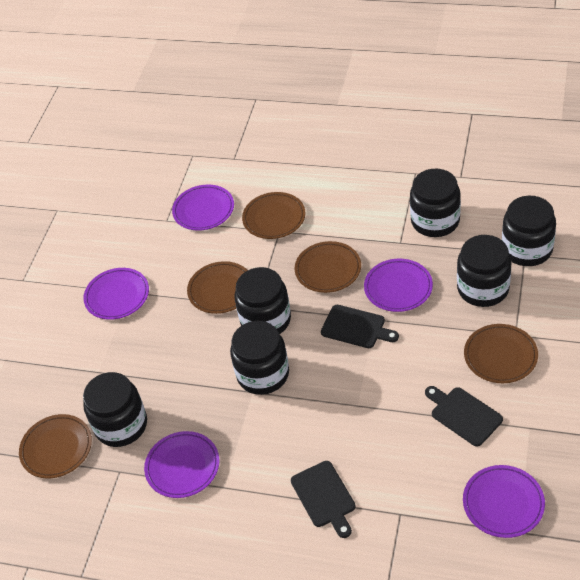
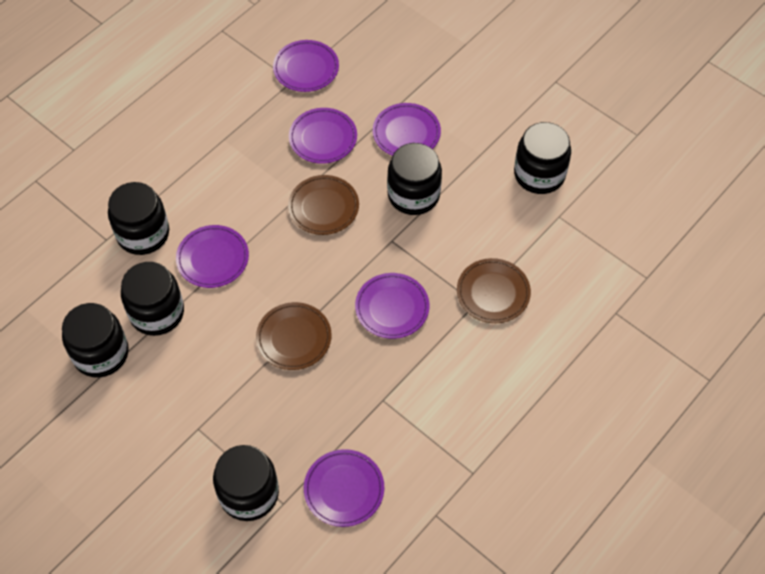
black cutting board: [291,461,356,538] [321,305,399,348] [425,386,503,447] = 3 -> none = 0
brown plate: [19,414,92,478] [187,261,248,314] [242,192,305,239] [295,241,361,293] [464,324,538,383] = 5 -> [256,302,332,370] [288,175,359,235] [457,258,531,323] = 3
purple plate: [83,268,149,320] [144,431,219,498] [172,185,234,231] [364,259,433,312] [463,465,545,538] = 5 -> [176,225,249,288] [273,40,339,92] [289,108,357,164] [304,449,384,527] [355,273,430,339] [373,103,441,156] = 6

